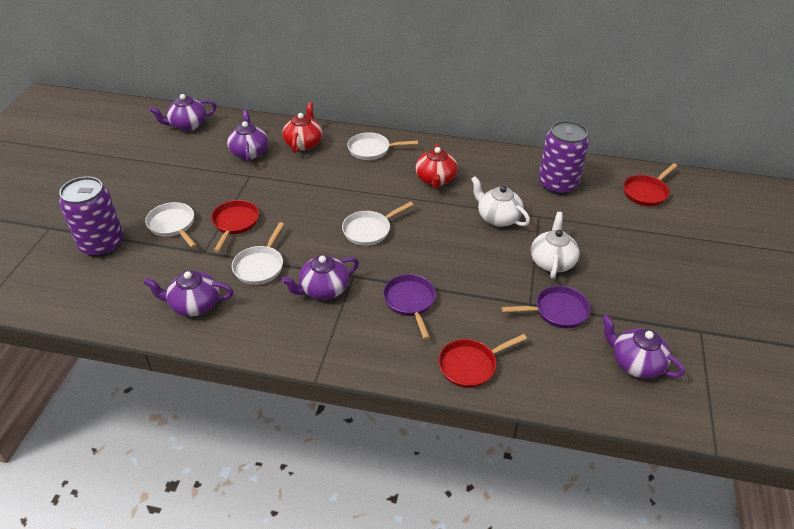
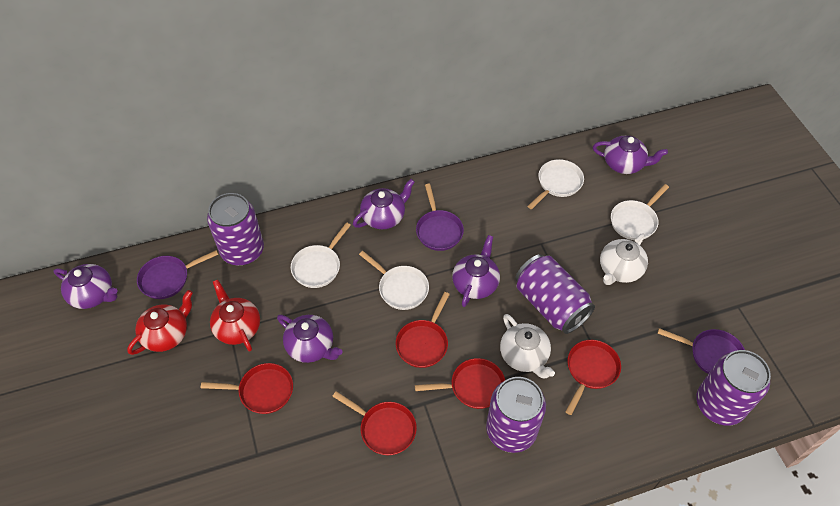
purple can: [59,176,124,257] [538,120,589,195] = 2 -> [207,193,264,265] [486,377,546,453] [515,254,595,334] [696,350,771,426] = 4
purple pan: [383,274,436,340] [501,286,591,328] = 2 -> [137,250,218,299] [416,184,464,251] [657,328,745,374] = 3
red pan: [211,200,259,252] [438,334,527,388] [623,163,677,206] = 3 -> [201,363,293,414] [332,391,417,455] [396,292,450,368] [415,358,505,409] [565,340,621,415] = 5

